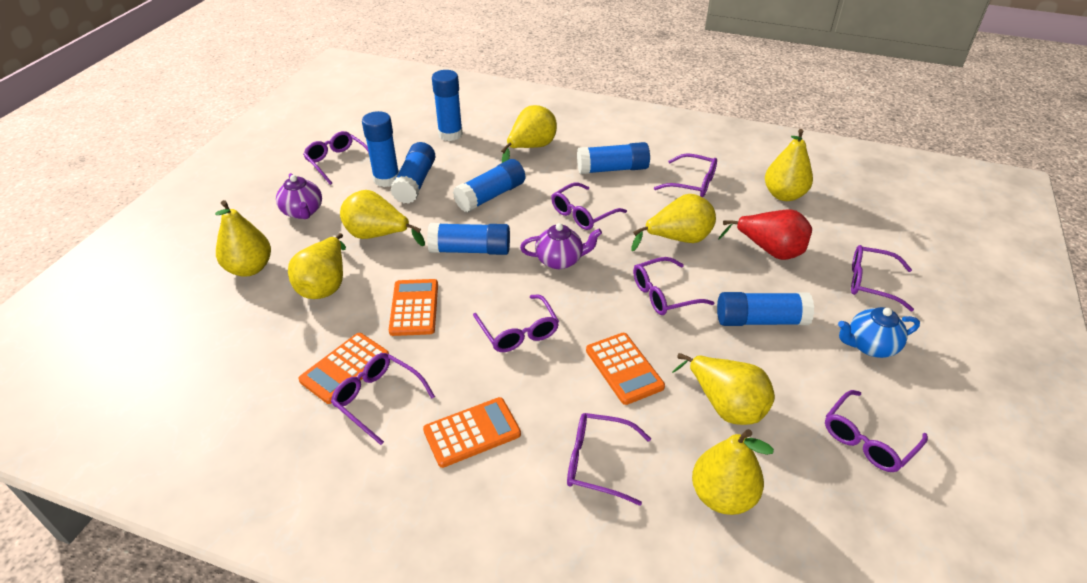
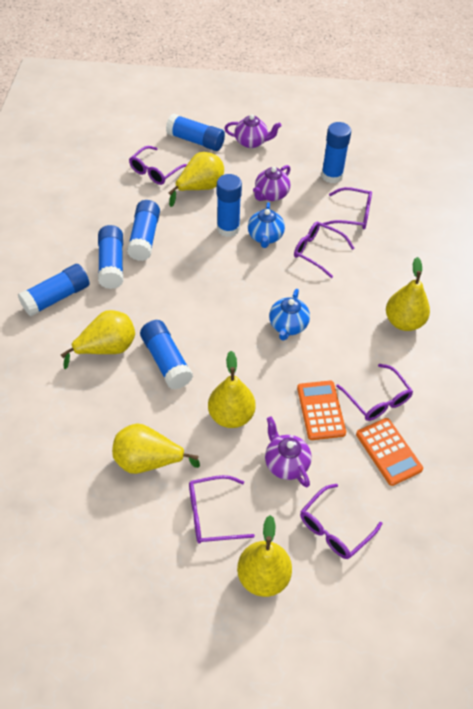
blue teapot: [838,307,920,358] = 1 -> [248,202,285,248] [269,289,310,341] = 2
orange calculator: [298,333,389,404] [389,279,438,336] [423,397,521,468] [586,333,665,405] = 4 -> [297,381,346,440] [356,418,423,486] = 2
purple glasses: [303,131,369,185] [331,353,435,445] [473,294,559,352] [551,183,627,230] [567,413,651,506] [633,257,715,315] [654,153,717,197] [825,390,928,472] [851,245,914,311] = 9 -> [129,146,187,185] [189,475,255,543] [294,222,354,278] [300,484,382,559] [322,187,372,229] [336,364,413,421] = 6
purple teapot: [276,173,322,219] [520,223,602,269] = 2 -> [224,114,282,148] [253,165,290,201] [265,416,312,487] = 3
red pear: [718,209,812,260] = 1 -> none = 0
yellow pear: [215,200,271,276] [288,233,346,299] [340,190,425,246] [501,105,557,163] [631,194,716,251] [672,353,775,425] [692,429,774,515] [765,129,813,201] = 8 -> [61,310,135,369] [112,423,200,474] [169,152,224,207] [208,351,256,428] [237,515,292,597] [386,257,430,331] = 6

